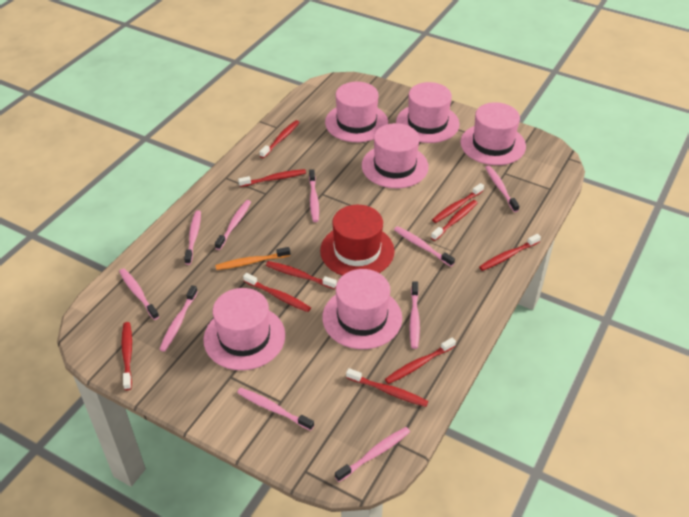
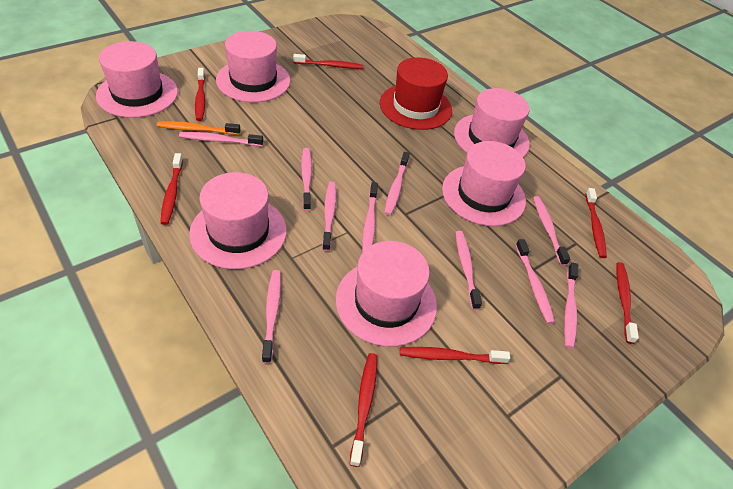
red toothbrush: [122,322,132,390] [238,169,306,187] [243,273,311,312] [259,120,300,158] [266,261,337,289] [346,368,428,407] [385,337,456,384] [431,200,478,241] [432,183,484,223] [479,234,541,271] = 10 -> [160,153,183,225] [195,68,205,121] [293,54,363,69] [350,353,377,467] [400,347,510,364] [585,188,607,258] [616,262,639,344] = 7

